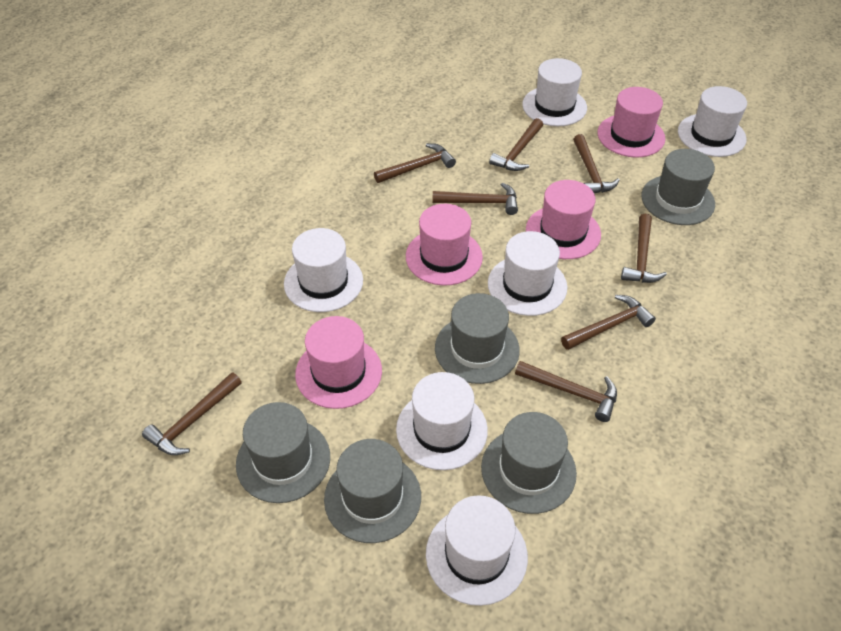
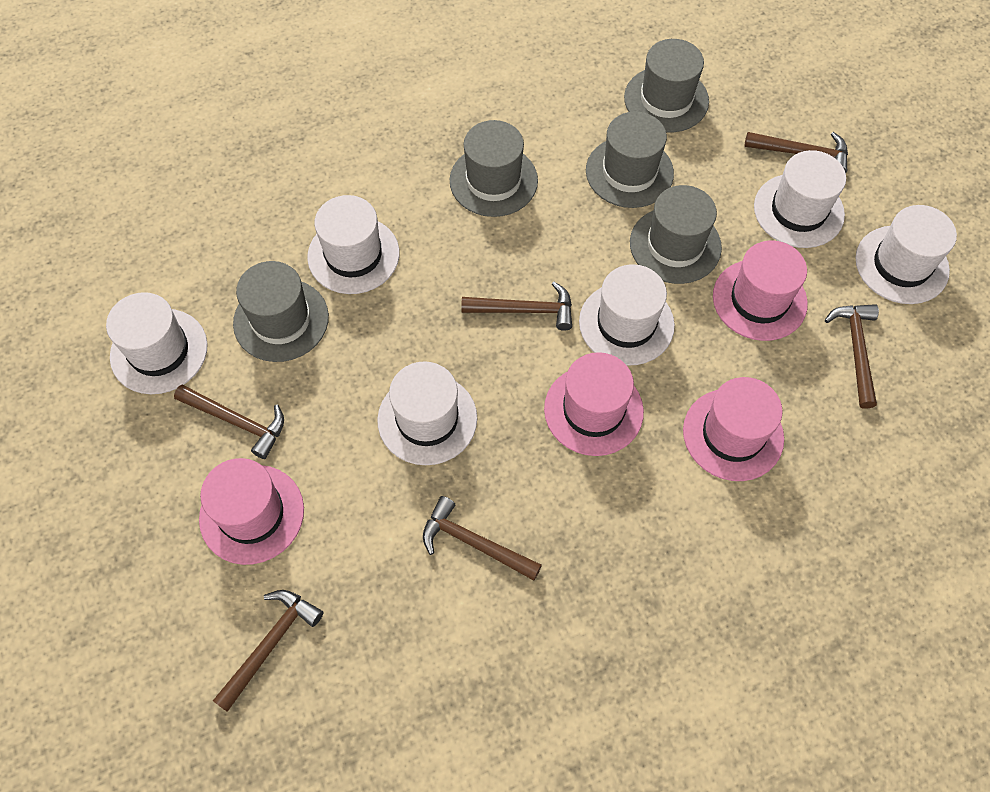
brown hammer: [142,372,242,455] [374,143,456,183] [432,183,518,215] [489,118,543,171] [515,361,617,422] [561,295,656,350] [573,134,620,193] [621,214,667,283] = 8 -> [174,385,284,459] [213,590,323,712] [423,496,542,581] [461,282,572,331] [744,132,848,173] [825,304,879,409] = 6

